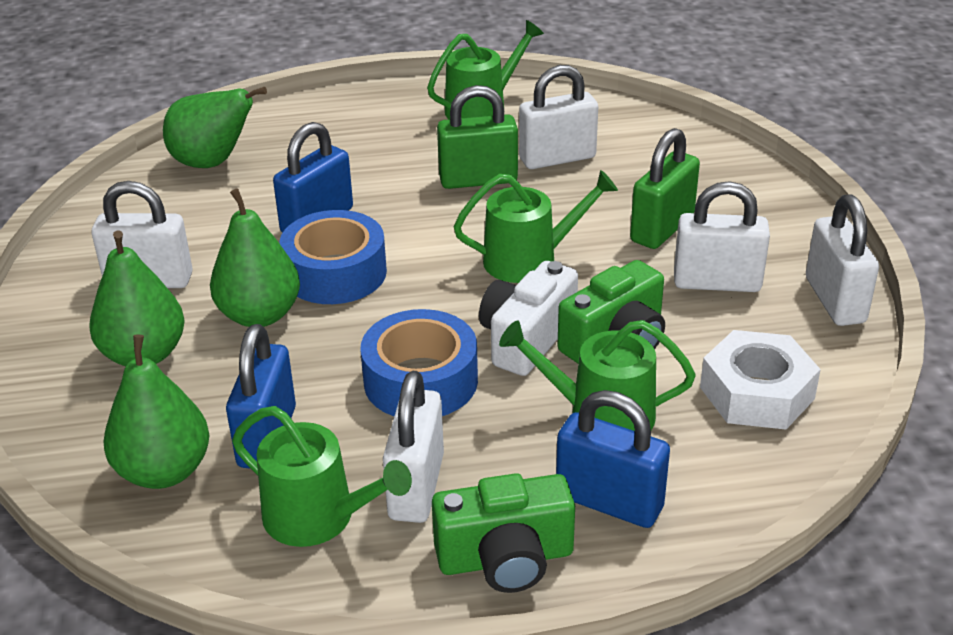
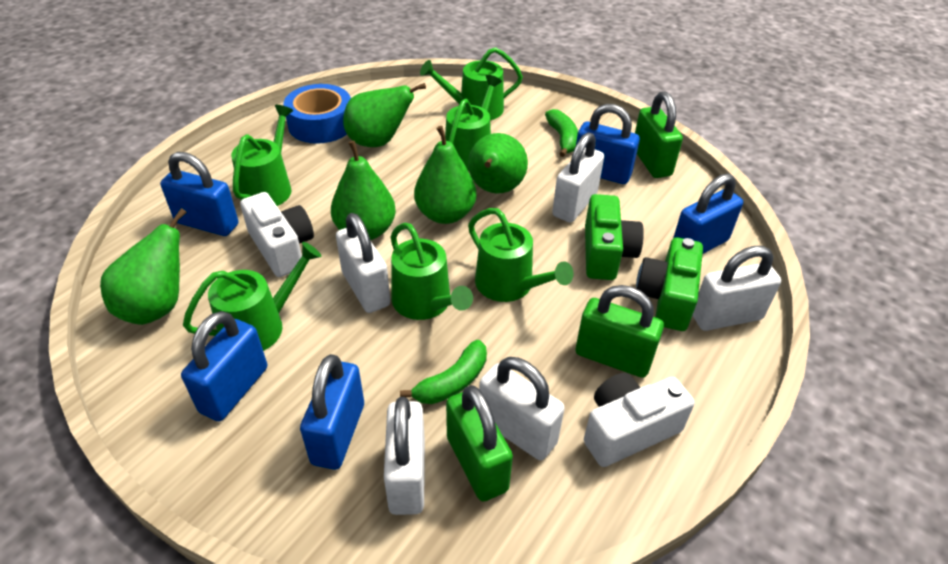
blue padlock: [226,324,296,469] [273,122,353,233] [556,390,670,528] = 3 -> [160,152,238,236] [181,311,267,421] [300,354,364,470] [576,104,640,184] [673,174,743,254] = 5
blue tape: [280,210,387,304] [360,309,478,416] = 2 -> [284,84,351,144] = 1
green banana: none = 0 -> [400,340,487,404] [545,109,578,157] = 2
green padlock: [437,85,518,189] [630,128,700,249] = 2 -> [446,385,513,502] [576,285,664,378] [635,91,683,178] = 3
green pear: [89,231,185,366] [104,334,209,489] [163,87,267,168] [210,188,300,327] = 4 -> [100,208,187,325] [331,141,396,240] [343,83,426,147] [414,126,476,224] [468,133,528,193] = 5
green watering can: [232,406,412,547] [427,20,544,119] [454,170,618,283] [499,320,695,431] = 4 -> [183,242,321,351] [231,105,293,206] [391,223,473,320] [420,47,523,120] [445,75,502,171] [468,208,574,302] = 6
white camera: [479,261,578,376] = 1 -> [240,192,314,277] [584,373,695,467] = 2
white nut: [700,330,821,430] = 1 -> none = 0

